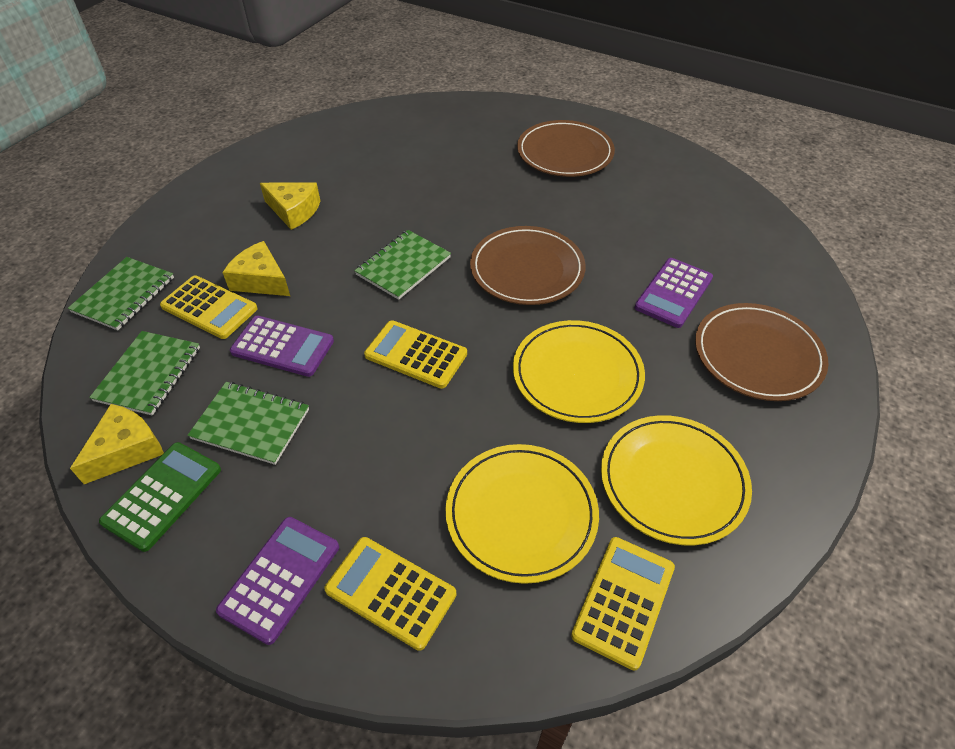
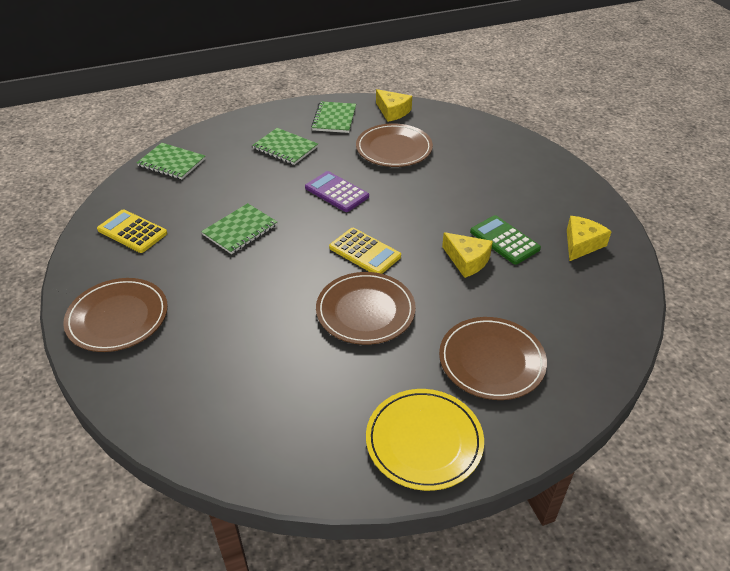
brown plate: [470,226,586,305] [517,120,615,177] [695,303,829,401] = 3 -> [63,278,168,352] [316,272,416,345] [356,123,433,167] [439,317,547,400] = 4
purple calculator: [216,517,339,645] [230,316,334,377] [635,258,713,328] = 3 -> [305,171,369,212] = 1
yellow calculator: [160,276,258,339] [324,537,456,651] [364,320,467,389] [571,537,675,671] = 4 -> [97,209,167,253] [329,228,401,274] = 2
yellow plate: [445,444,599,584] [513,320,645,423] [601,415,752,546] = 3 -> [366,389,484,491] = 1

